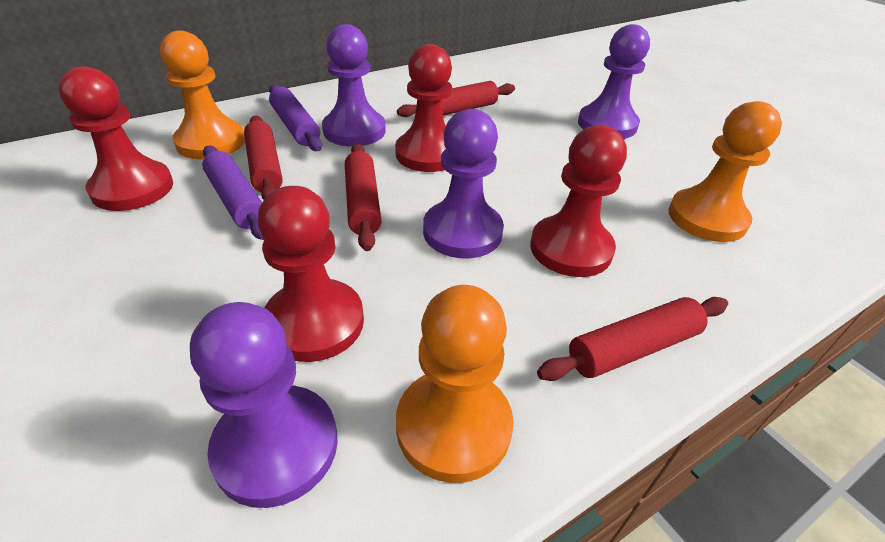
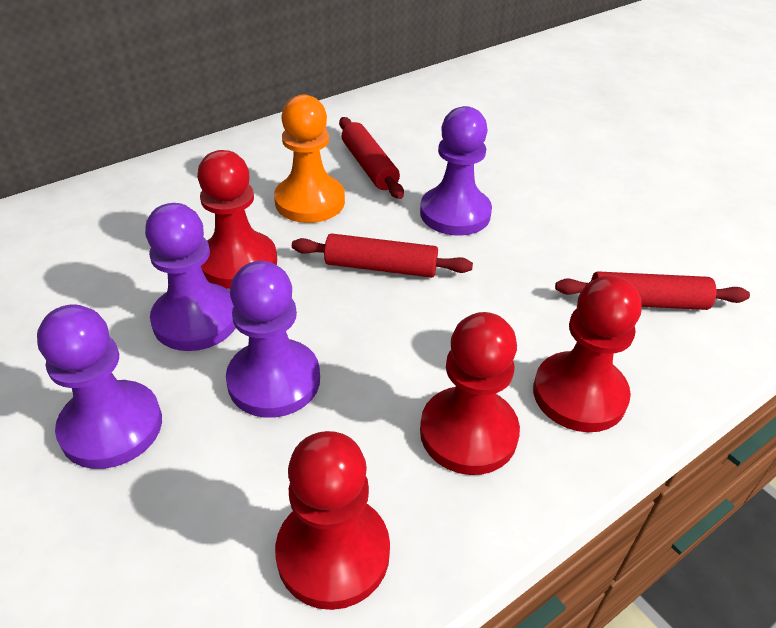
orange pawn: [160,31,245,159] [396,285,514,483] [669,101,782,242] = 3 -> [274,95,345,223] = 1
purple rolling pin: [202,146,264,240] [269,84,322,151] = 2 -> none = 0
red rolling pin: [244,116,283,200] [345,144,382,251] [397,81,515,117] [537,297,728,381] = 4 -> [292,233,473,278] [339,117,404,199] [555,271,750,310] = 3

